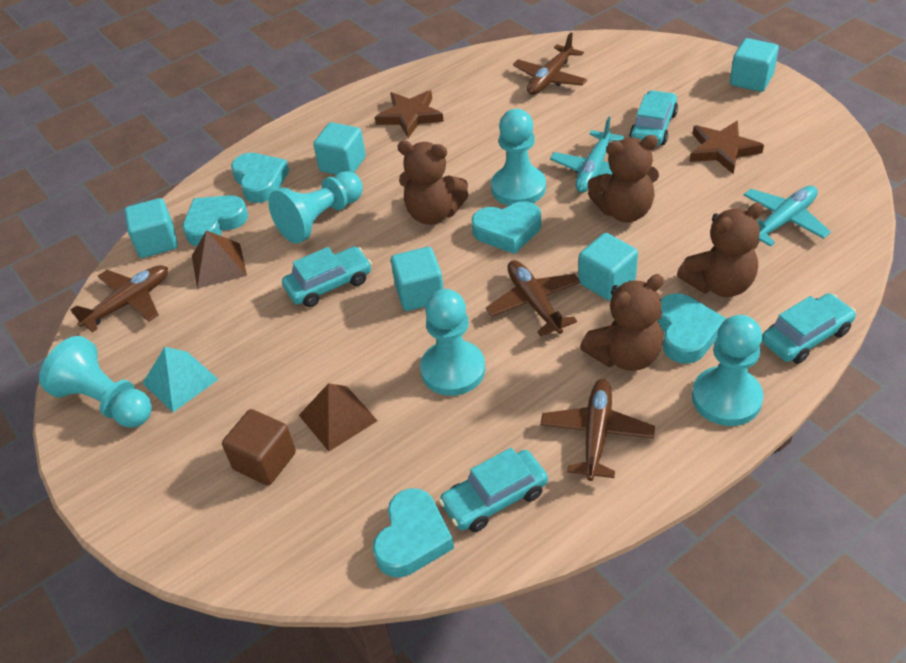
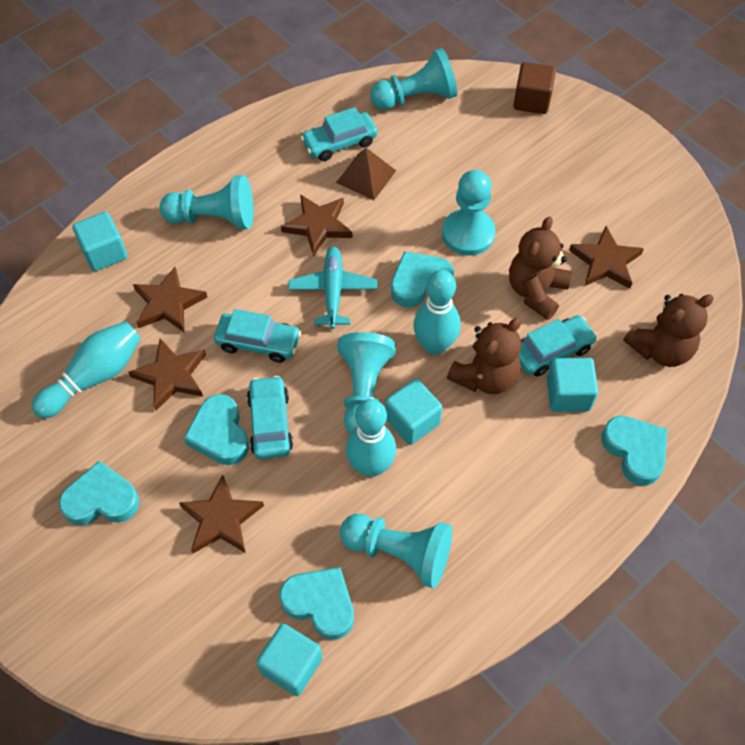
brown plane: [70,265,168,332] [486,260,580,337] [513,32,587,95] [540,379,655,481] = 4 -> none = 0
brown pyramid: [192,230,247,289] [299,383,378,451] = 2 -> [336,148,396,200] = 1
brown star: [375,90,444,138] [689,121,764,174] = 2 -> [128,338,206,411] [133,267,207,333] [179,474,264,554] [281,194,352,256] [569,226,644,289] = 5
brown teddy bear: [397,141,469,225] [580,274,663,371] [587,135,659,222] [677,202,764,297] = 4 -> [447,318,521,394] [509,217,572,320] [623,294,714,367] = 3
turquoise bowling pin: none = 0 -> [32,321,141,418] [346,399,396,477] [413,270,461,355] = 3
turquoise cube: [124,198,178,258] [313,122,366,175] [391,247,444,311] [578,233,638,301] [730,38,779,92] = 5 -> [72,212,127,271] [256,624,323,696] [385,379,442,445] [547,358,598,412] = 4
turquoise plane: [550,116,624,193] [743,186,831,247] = 2 -> [288,246,377,329] = 1
turquoise pyramid: [142,347,219,412] = 1 -> none = 0

